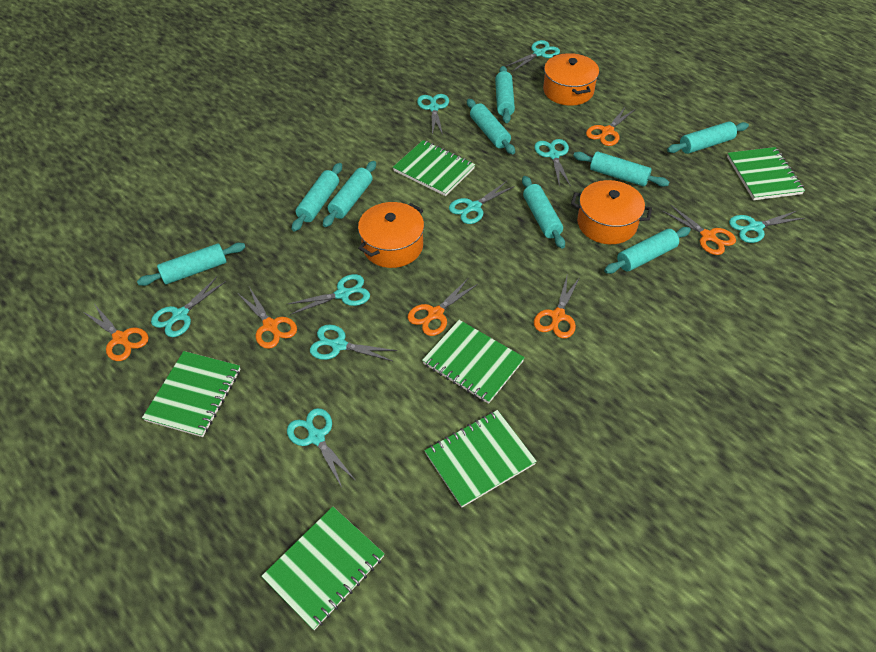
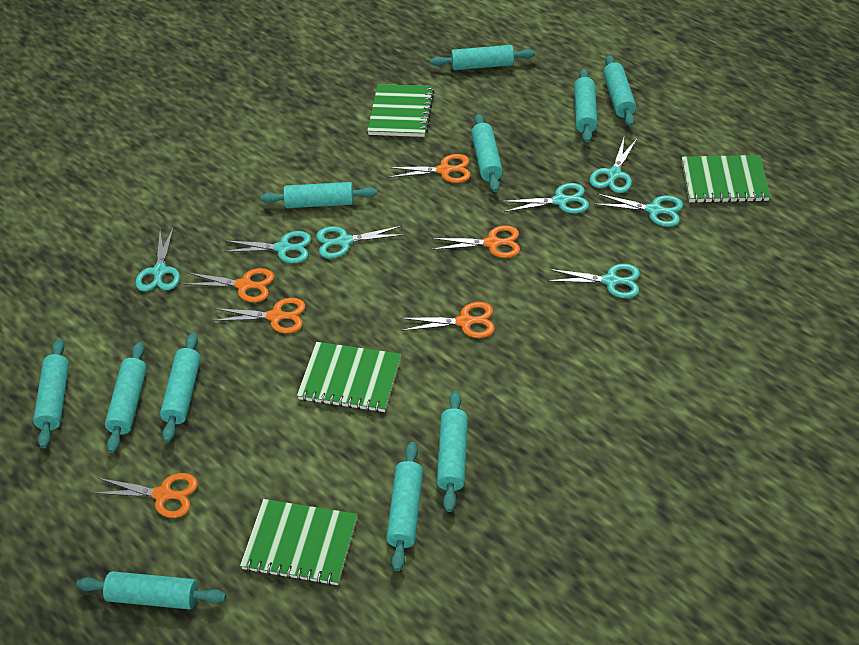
green notebook: [142,351,241,437] [261,507,385,630] [393,140,475,196] [422,320,525,404] [424,410,537,508] [727,147,805,200] = 6 -> [240,499,357,586] [297,342,401,413] [367,84,434,137] [682,155,770,203] = 4
orange pot: [358,202,424,268] [543,53,599,106] [571,180,652,244] = 3 -> none = 0
turquoise rolling pin: [137,243,245,286] [292,163,342,232] [323,161,376,227] [467,99,515,154] [495,66,515,123] [522,176,565,249] [573,152,669,187] [604,227,691,274] [667,121,749,154] = 9 -> [33,339,69,448] [76,571,226,610] [105,342,147,453] [160,333,201,443] [260,182,377,208] [386,442,423,571] [430,45,535,70] [437,391,468,512] [471,114,503,192] [574,69,598,143] [603,55,636,126] = 11
turquoise scissors: [151,277,226,337] [287,408,356,487] [288,274,370,315] [310,324,397,361] [417,94,449,135] [449,181,515,224] [507,40,560,71] [534,139,571,187] [729,211,805,243] = 9 -> [135,226,180,292] [222,231,311,263] [316,226,405,259] [501,183,589,213] [548,264,640,298] [590,138,637,193] [594,194,683,227] = 7

